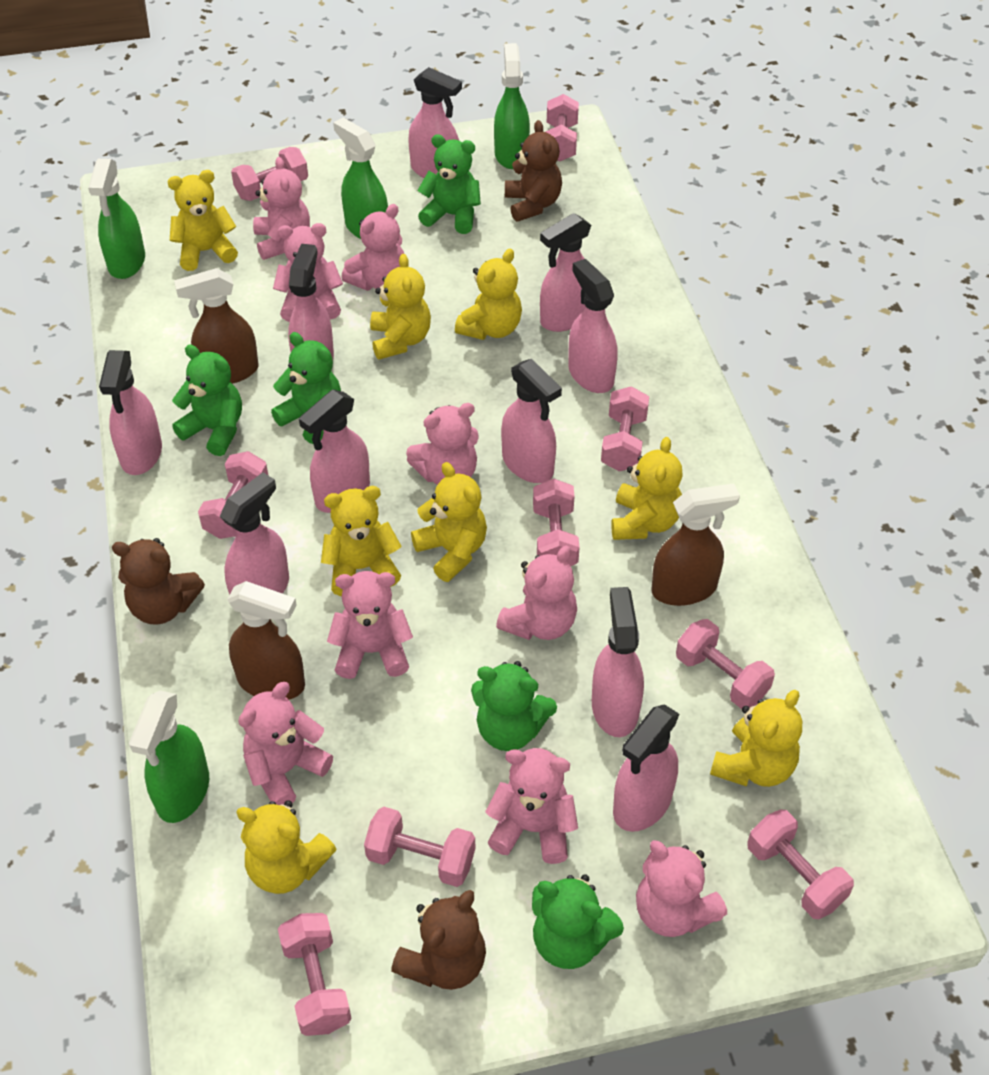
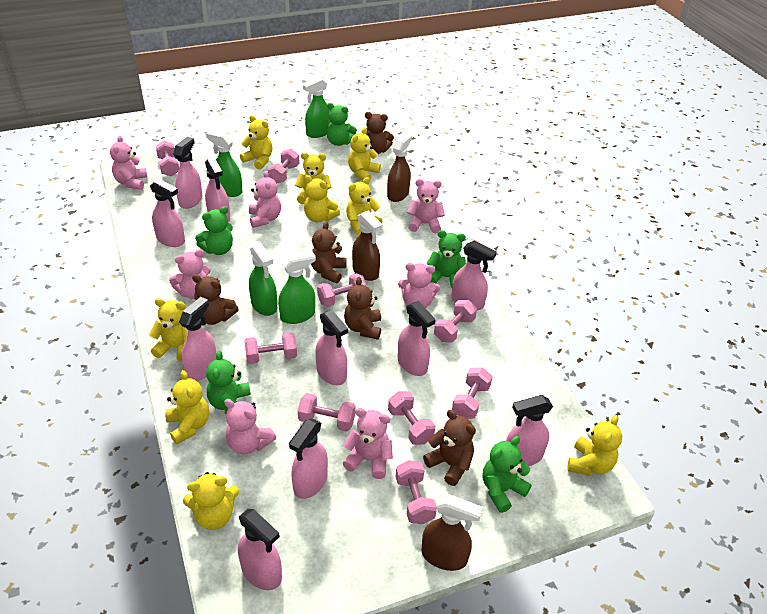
brown teddy bear: [112,538,205,625] [391,890,486,990] [505,120,562,222] = 3 -> [192,274,239,325] [311,222,347,283] [344,277,381,340] [365,112,394,154] [423,410,476,486] = 5
pink teddy bear: [238,682,333,805] [253,157,310,260] [273,223,343,322] [327,571,413,679] [341,204,404,291] [406,403,479,485] [485,748,578,864] [496,546,577,640] [636,840,727,937] = 9 -> [110,136,147,190] [169,249,211,299] [224,399,276,454] [249,171,281,228] [343,408,393,479] [398,263,440,308] [407,179,445,234] = 7
yellow teddy bear: [167,170,238,271] [236,800,337,894] [321,486,402,596] [370,254,431,359] [411,462,487,582] [455,249,522,340] [611,437,683,540] [710,690,802,787] = 8 -> [149,298,188,362] [165,370,209,444] [183,472,239,530] [240,115,273,170] [295,152,332,204] [304,175,340,222] [346,177,382,236] [348,128,381,181] [567,415,622,476] = 9

